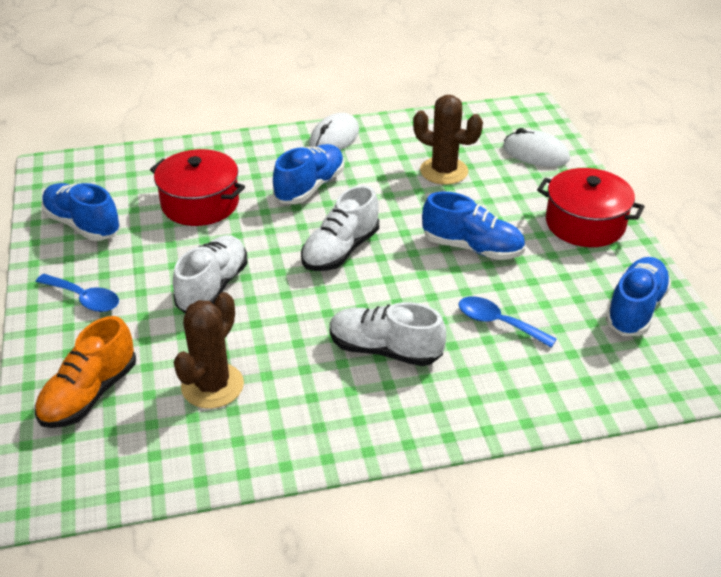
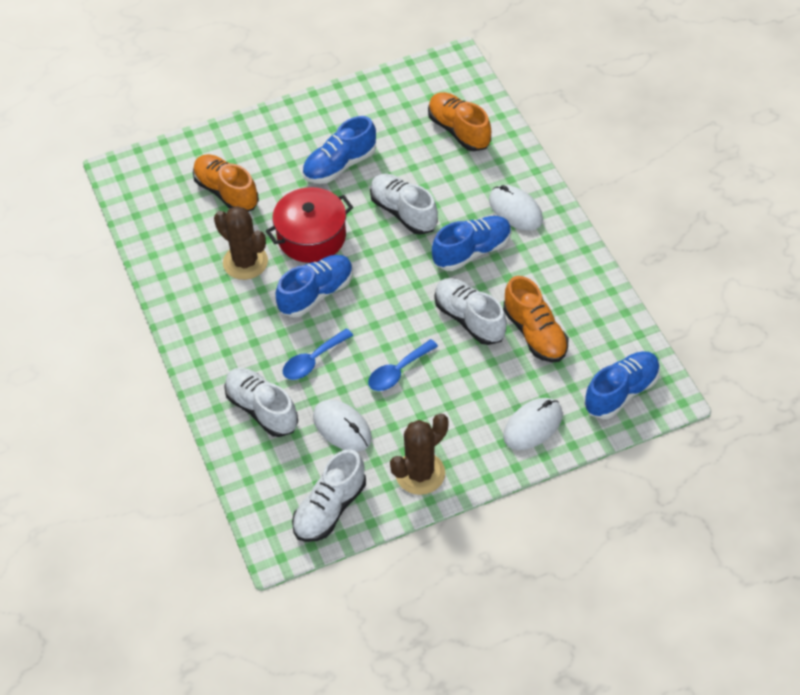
orange shoe: [35,316,136,428] = 1 -> [193,154,259,212] [428,92,491,151] [503,276,568,362] = 3
red pot: [150,149,245,226] [537,168,645,247] = 2 -> [266,187,353,263] = 1
white mouse: [309,113,359,150] [503,128,570,167] = 2 -> [313,400,372,452] [489,185,543,231] [503,398,563,450] = 3
white shoe: [173,235,248,314] [301,185,379,271] [330,302,446,366] = 3 -> [224,368,298,437] [292,449,366,542] [370,173,438,235] [435,278,507,345] = 4

